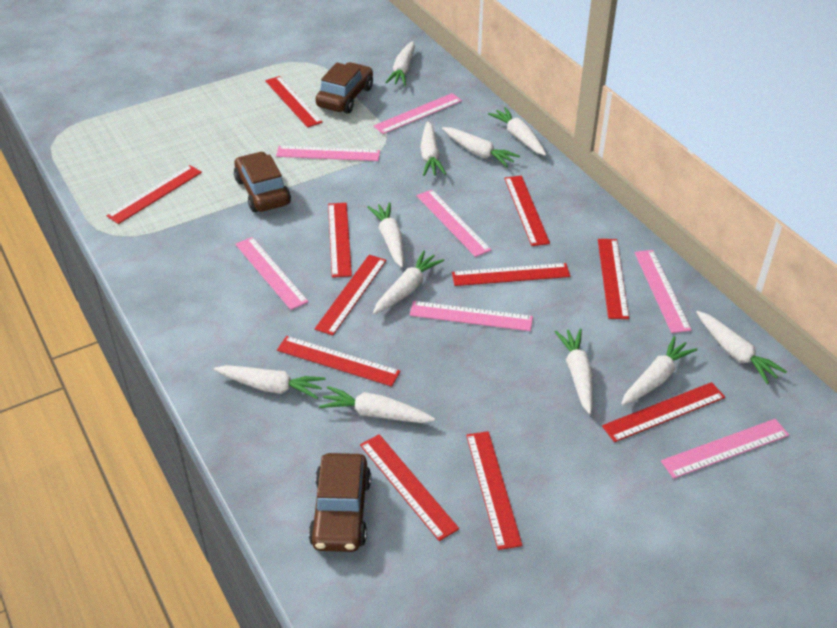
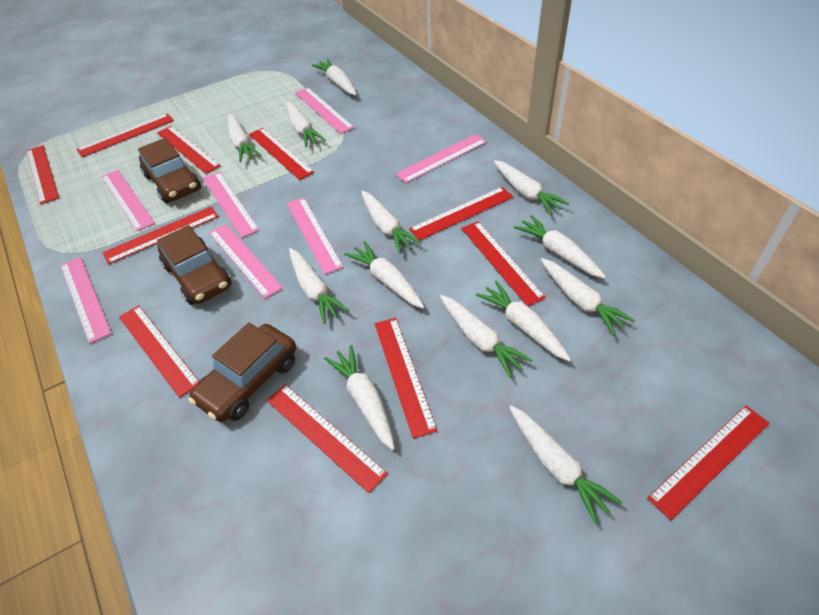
white carrot: [214,365,325,399] [319,386,435,423] [367,202,404,268] [373,251,444,314] [385,41,415,86] [420,121,446,176] [442,127,520,167] [488,107,546,156] [555,329,593,414] [621,336,698,405] [696,311,787,384] = 11 -> [228,114,261,162] [287,101,326,147] [289,248,349,324] [312,59,357,95] [324,345,395,450] [344,241,424,309] [361,191,422,254] [440,295,533,378] [476,281,571,362] [493,160,569,215] [509,406,623,525] [514,215,606,279] [540,258,635,336] = 13

